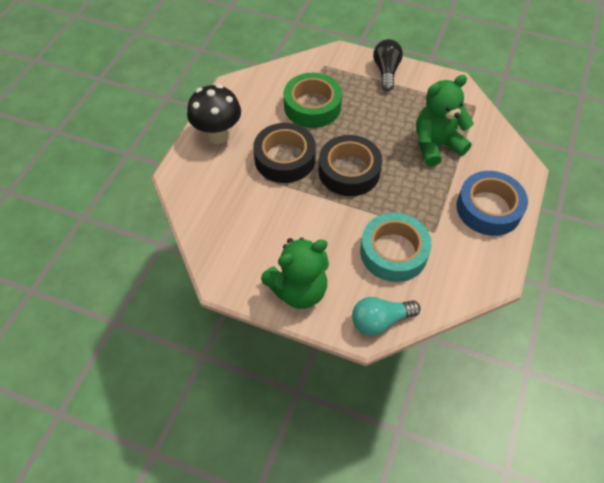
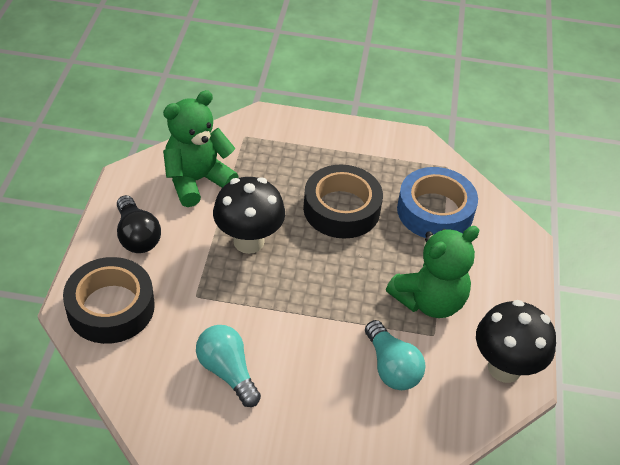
black mushroom: [187,84,241,144] = 1 -> [213,177,285,254] [476,300,556,383] = 2
green tape: [284,73,342,128] = 1 -> none = 0
turquoise light bulb: [352,297,421,336] = 1 -> [196,325,261,407] [365,320,425,390] = 2
turquoise tape: [360,212,432,282] = 1 -> none = 0

